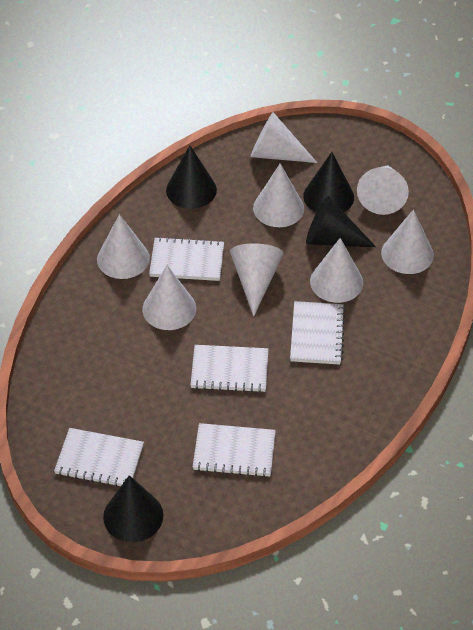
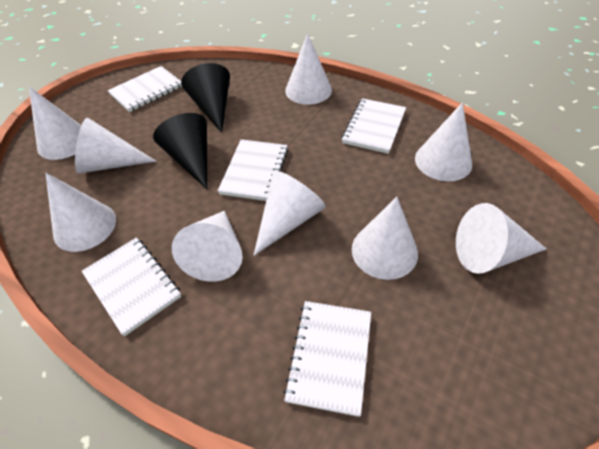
black cone: [103,475,163,542] [166,145,217,209] [303,152,354,213] [306,196,376,247] = 4 -> [153,113,207,189] [181,63,230,133] = 2
white cone: [97,214,150,279] [142,265,196,330] [230,243,283,316] [251,112,317,163] [253,163,304,227] [310,238,363,303] [357,165,409,215] [381,209,434,274] = 8 -> [29,87,81,160] [45,173,116,252] [75,118,157,174] [172,211,243,282] [253,171,326,256] [285,33,332,105] [352,197,418,280] [415,102,472,181] [456,203,546,274] = 9

